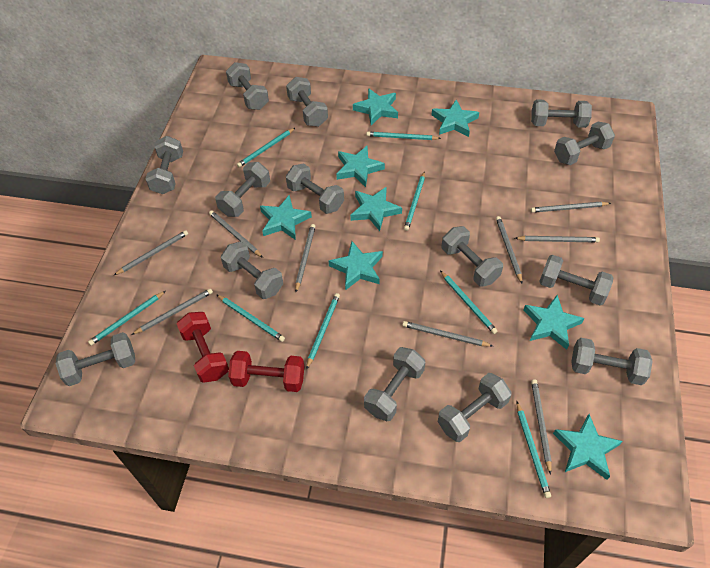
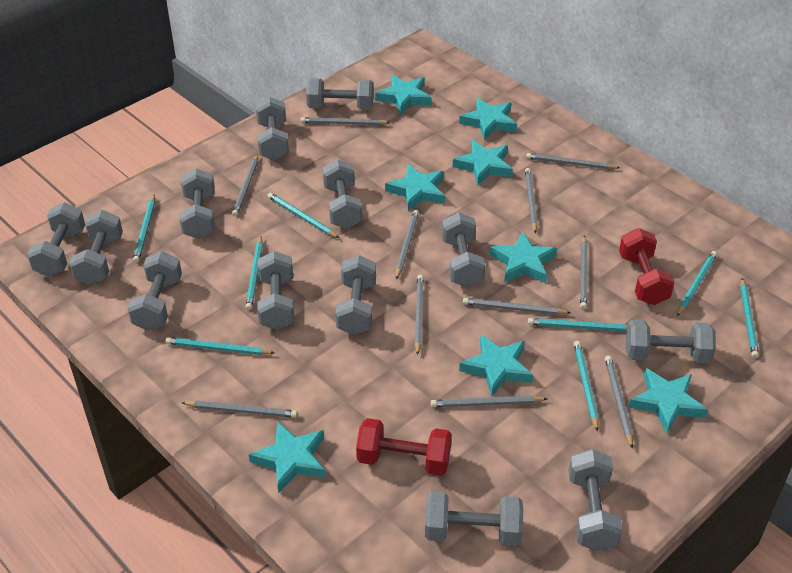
grey dumbbell: [55,332,135,386] [146,136,183,194] [215,162,270,217] [221,241,283,299] [226,62,269,110] [286,77,328,127] [286,163,344,214] [364,347,425,421] [438,373,512,442] [442,226,503,287] [531,99,592,128] [539,255,613,305] [554,122,615,165] [571,338,653,385] = 14 -> [27,203,85,277] [69,210,123,285] [127,251,182,331] [180,168,215,239] [256,96,289,160] [257,251,294,330] [306,78,373,110] [323,159,362,229] [336,255,376,335] [425,492,523,546] [442,212,485,288] [568,449,623,551] [626,320,716,363] = 13
grey pencil: [113,230,188,276] [131,288,213,335] [209,211,263,258] [295,224,316,292] [403,321,493,347] [496,216,522,283] [515,236,600,242] [531,202,611,213] [531,379,552,475] = 9 -> [182,400,297,418] [232,154,258,216] [301,117,390,125] [396,210,419,279] [415,275,424,355] [431,396,547,407] [463,298,570,315] [525,168,538,233] [526,153,620,169] [580,235,587,309] [605,356,633,449] = 11

